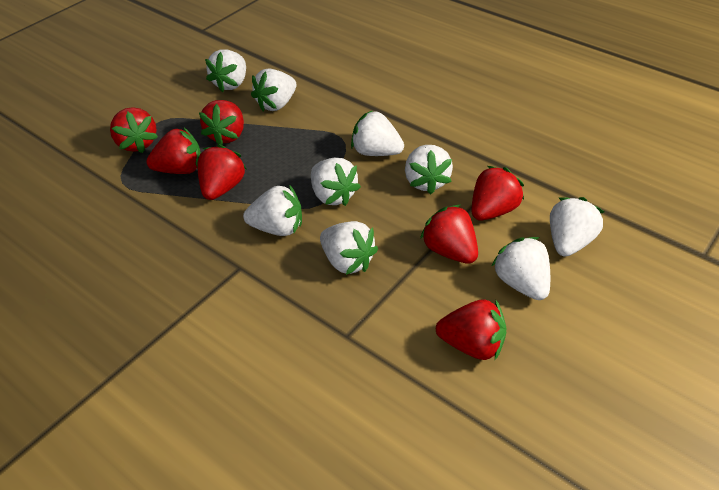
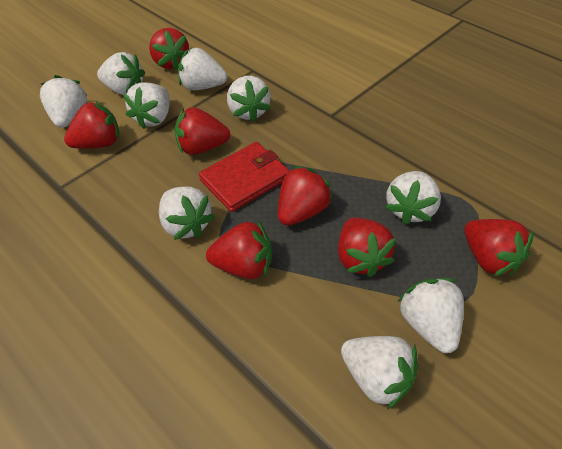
red wallet: none = 0 -> [199,142,289,212] = 1

